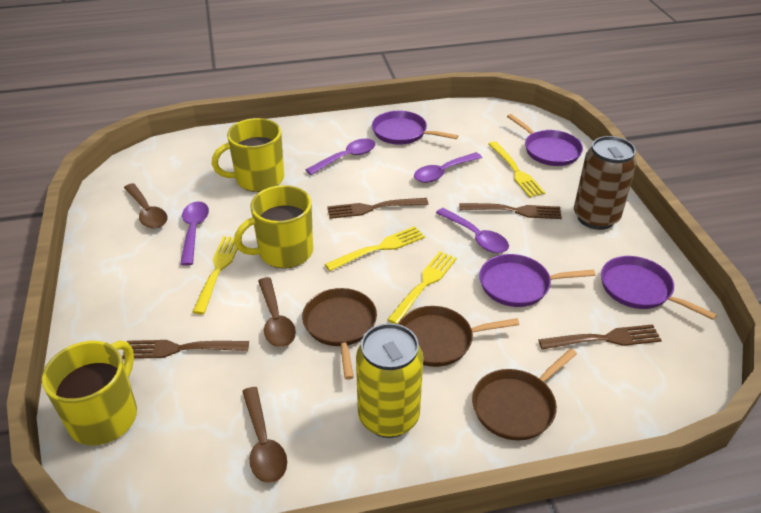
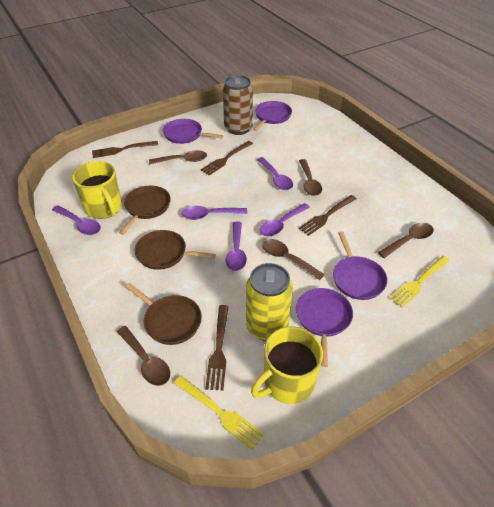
brown spoon: [124,183,168,228] [242,387,287,483] [258,277,296,347] = 3 -> [117,326,170,386] [149,150,207,165] [262,239,325,280] [299,159,322,196] [378,223,434,258] = 5
purple spoon: [180,201,209,266] [306,139,376,175] [414,152,482,183] [436,208,509,253] = 4 -> [52,205,101,235] [182,206,247,220] [225,221,247,271] [257,157,293,190] [260,203,310,236] = 5
yellow fork: [193,236,237,314] [325,226,425,271] [387,251,457,324] [489,141,545,198] = 4 -> [174,375,264,450] [389,256,450,308] = 2
yellow mug: [42,340,137,445] [212,118,284,192] [234,185,313,268] = 3 -> [72,161,122,219] [251,326,323,404] = 2

